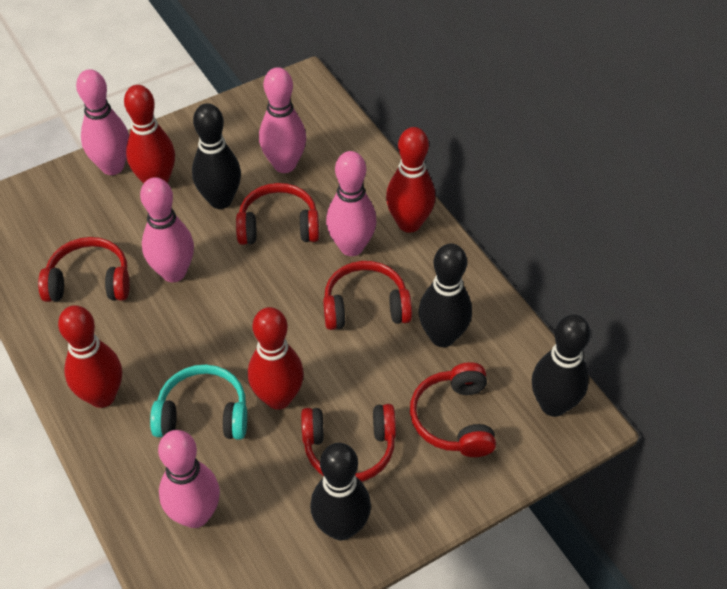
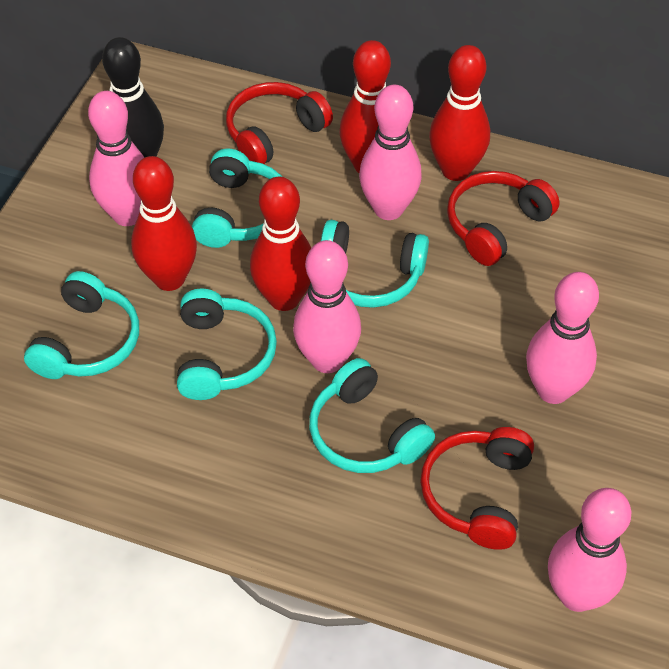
black bowling pin: [192,103,241,209] [310,443,371,540] [419,243,472,347] [532,315,591,417] = 4 -> [102,37,164,158] = 1
red headphones: [38,237,130,302] [236,183,319,245] [301,404,396,482] [323,261,412,330] [410,362,496,457] = 5 -> [226,82,333,164] [420,427,534,550] [447,171,560,266] = 3
turquoise headphones: [150,365,247,440] = 1 -> [24,271,139,379] [177,289,277,400] [192,149,282,248] [309,358,435,473] [321,220,429,308] = 5

